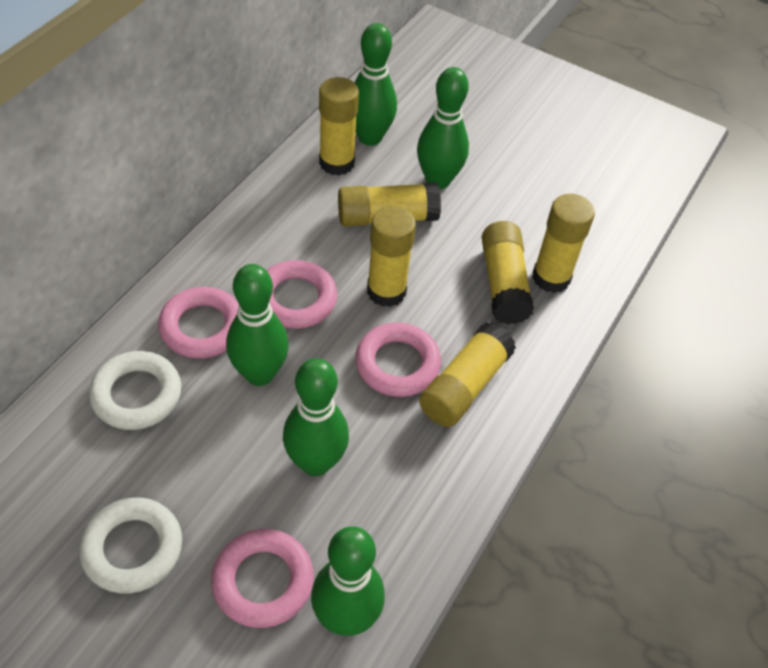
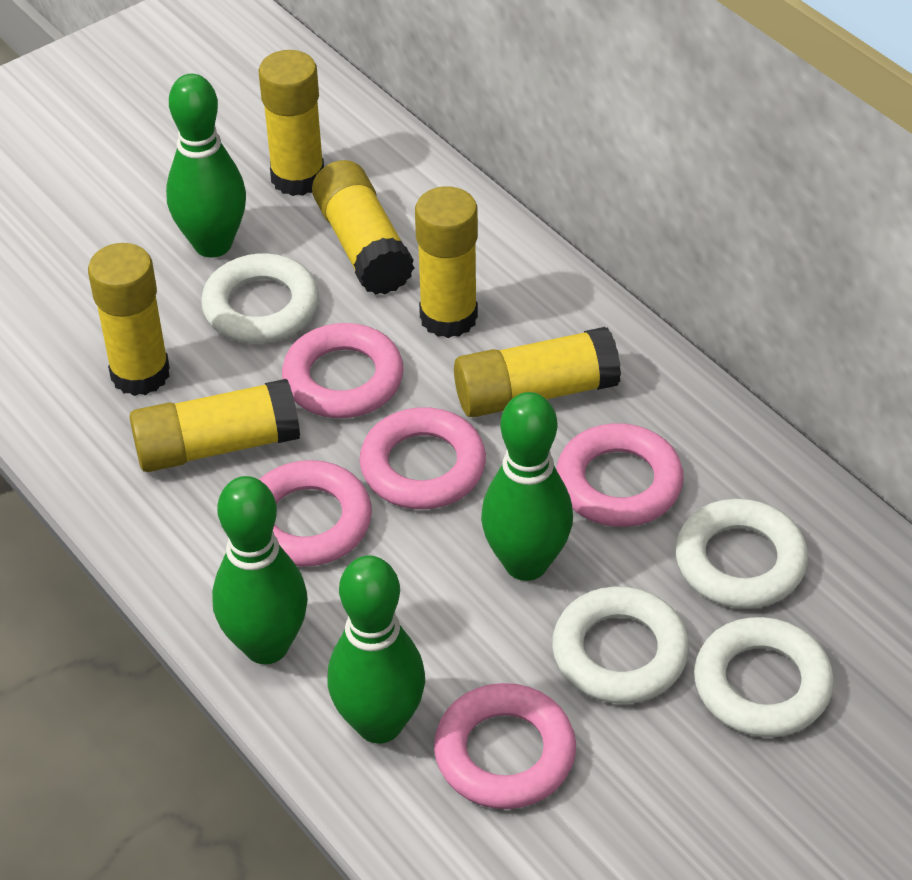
green bowling pin: [226,264,289,386] [283,358,349,476] [311,526,385,636] [354,23,397,146] [417,67,469,189] = 5 -> [166,74,246,258] [212,476,308,664] [328,555,425,744] [481,392,573,581] = 4
pink ring: [158,287,239,359] [211,529,314,628] [266,260,337,329] [355,323,441,397] = 4 -> [259,460,372,567] [282,323,404,418] [359,407,486,509] [434,683,576,809] [556,423,684,527] = 5
white ring: [79,497,182,594] [89,351,181,430] = 2 -> [201,253,319,343] [552,586,689,704] [675,499,808,609] [694,617,834,737] = 4

